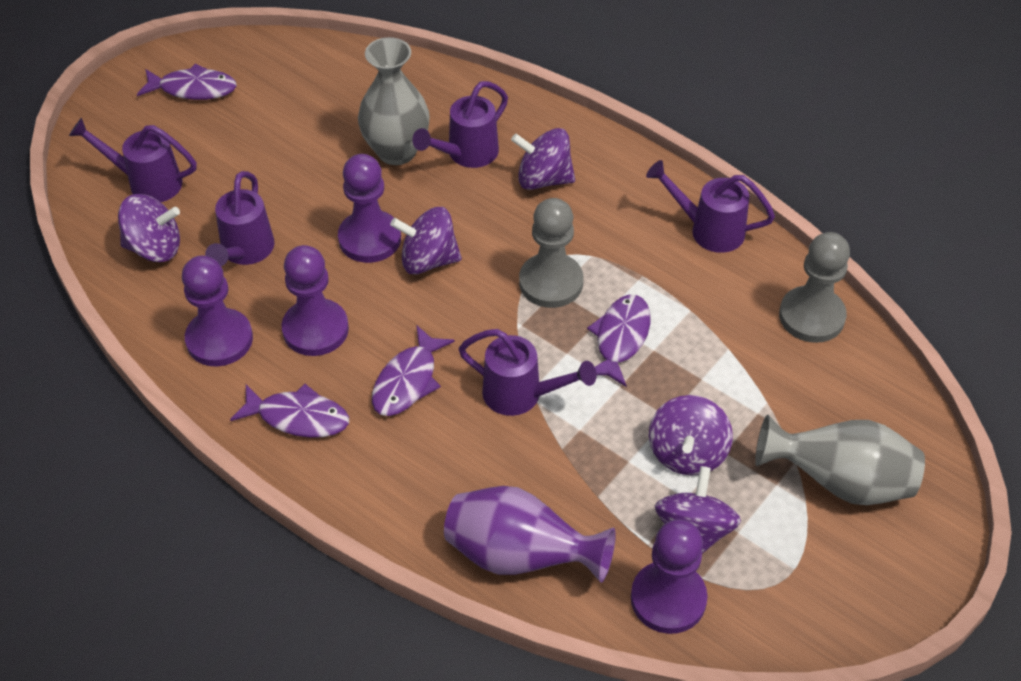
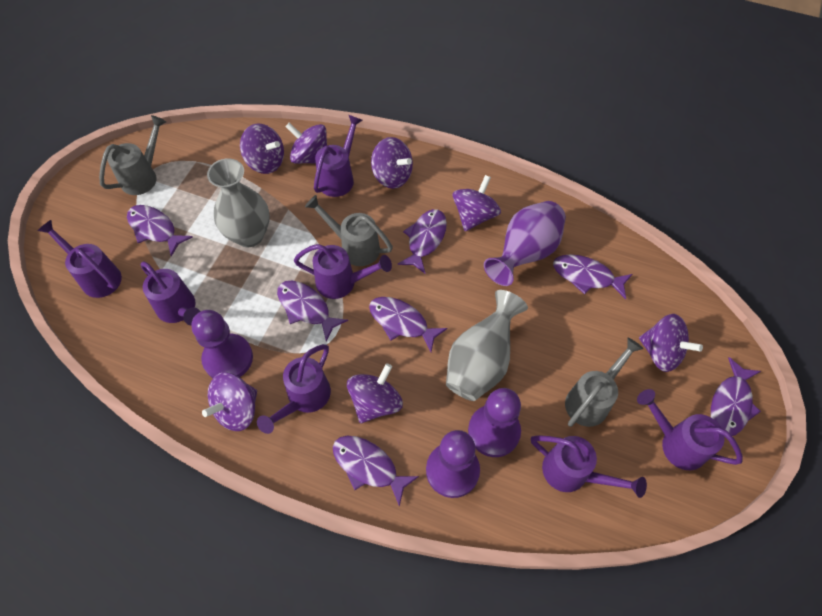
grey pawn: [519,198,583,308] [779,232,850,343] = 2 -> none = 0
grey watering can: none = 0 -> [99,115,166,195] [305,195,393,266] [565,338,644,427] = 3
purple fish: [137,64,237,100] [230,384,349,438] [372,325,455,416] [587,295,650,387] = 4 -> [127,205,193,257] [277,281,348,341] [333,436,419,506] [369,297,448,352] [398,209,447,273] [553,254,632,299] [711,357,761,436] = 7
purple pawn: [182,256,253,366] [282,245,349,356] [338,154,401,263] [631,519,707,634] = 4 -> [191,310,253,378] [426,430,480,498] [468,388,521,457] = 3
purple spinning top: [118,194,180,262] [390,207,462,274] [511,128,575,190] [649,395,733,476] [655,466,741,554] = 5 -> [202,372,257,431] [240,123,284,174] [285,123,327,164] [347,363,403,423] [371,137,413,189] [453,175,501,231] [639,314,703,372] = 7
purple watering can: [69,118,197,202] [205,171,274,266] [412,81,508,168] [458,329,597,416] [646,160,775,253] = 5 -> [37,220,122,298] [140,262,201,326] [257,344,331,434] [294,244,392,299] [314,115,362,197] [531,435,647,498] [637,389,743,470] = 7

